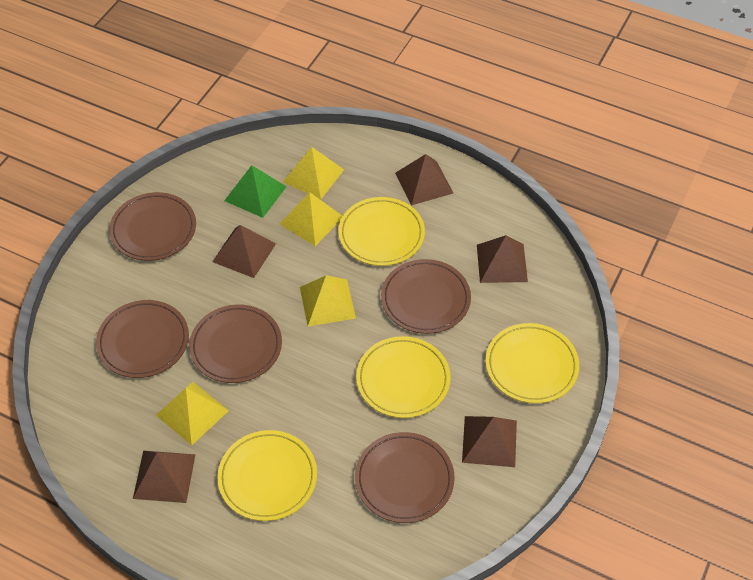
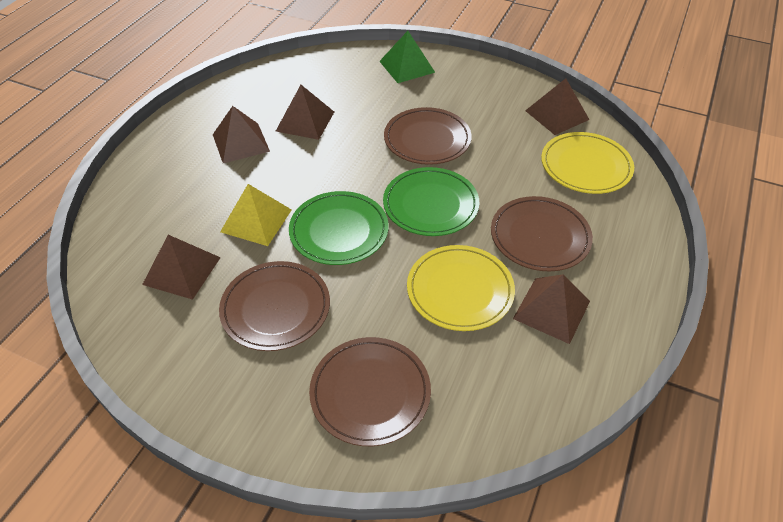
brown plate: [96,300,189,378] [109,192,196,261] [189,304,282,383] [355,432,455,523] [381,259,471,334] = 5 -> [219,261,330,351] [309,337,431,446] [384,107,472,165] [491,196,593,271] = 4
green plate: none = 0 -> [289,191,389,265] [383,167,479,236] = 2
yellow plate: [217,430,317,521] [338,197,425,266] [356,336,451,418] [486,323,579,404] = 4 -> [407,245,515,331] [541,132,634,194] = 2
yellow pyramid: [156,382,229,445] [280,192,343,246] [283,147,344,199] [300,275,356,326] = 4 -> [220,184,292,246] = 1

